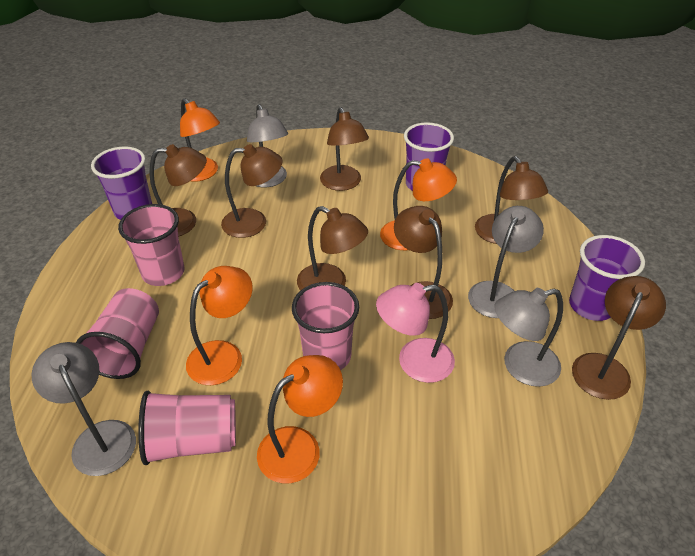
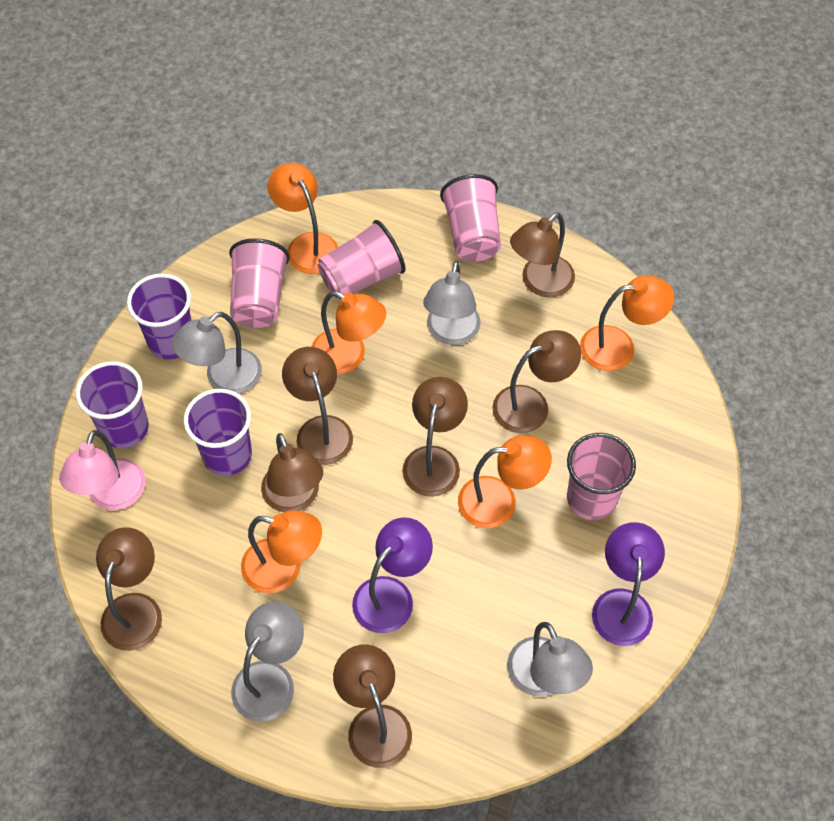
orange lamp: [180,98,220,182] [186,266,253,385] [257,355,343,483] [380,158,457,250] = 4 -> [241,510,322,593] [268,163,338,274] [311,291,386,375] [458,435,552,528] [580,275,674,371] = 5
purple lamp: none = 0 -> [352,517,433,633] [592,522,665,646] = 2

